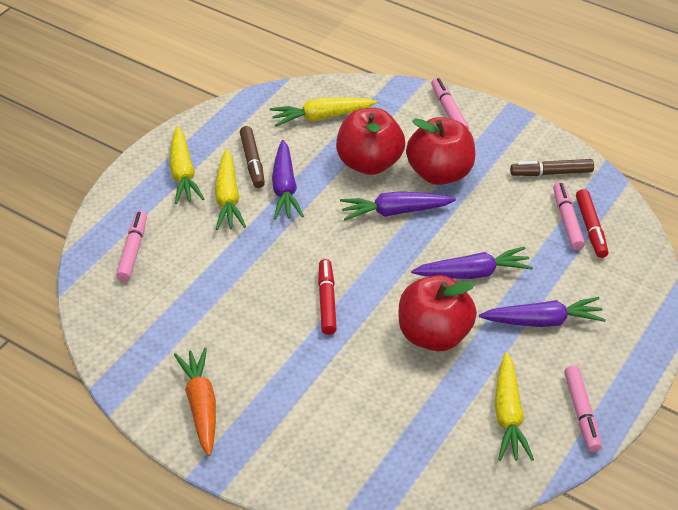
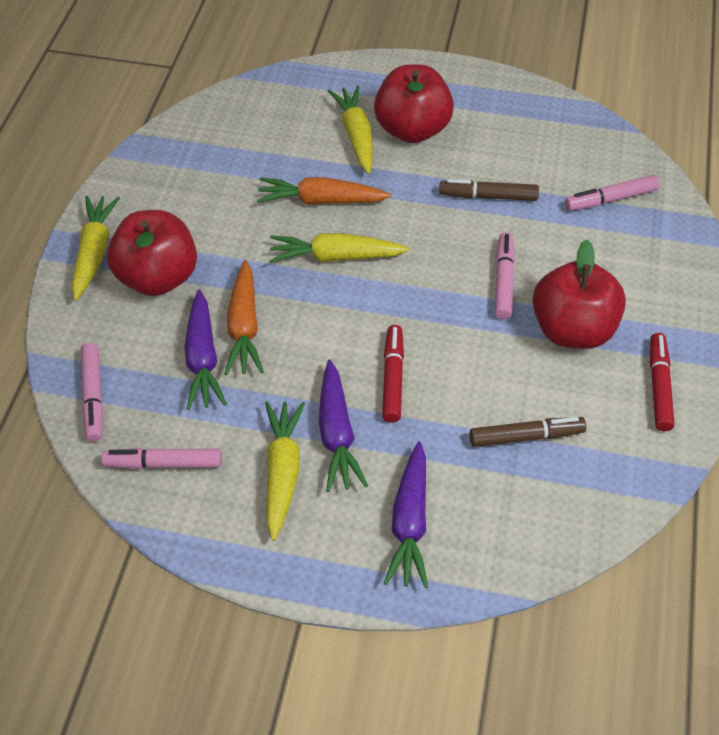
orange carrot: [174,348,216,456] = 1 -> [224,260,264,375] [257,177,392,205] = 2
purple carrot: [272,140,304,219] [340,191,456,220] [411,246,533,279] [479,297,606,327] = 4 -> [184,290,227,410] [319,360,368,492] [384,441,428,588] = 3

